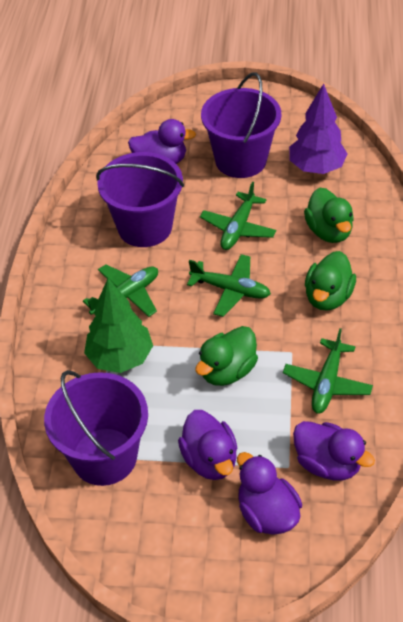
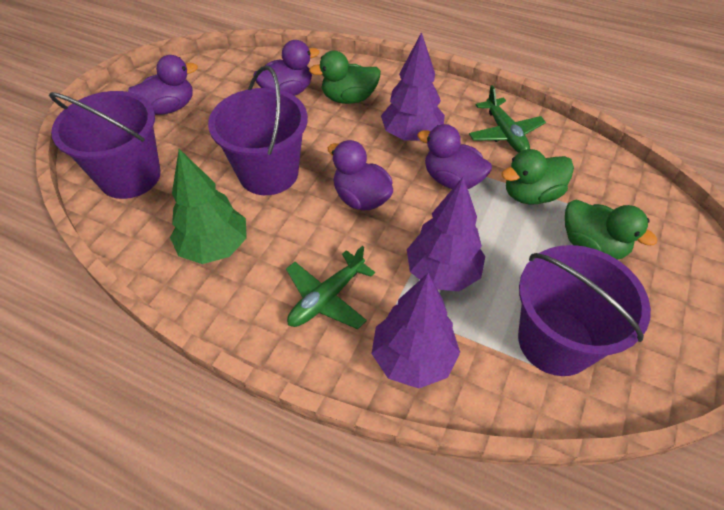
green plane: [83,264,158,317] [187,254,271,317] [200,181,276,250] [283,328,373,414] = 4 -> [286,246,375,329] [469,85,546,153] = 2
purple tree: [289,83,347,174] = 1 -> [372,273,460,388] [381,32,445,141] [407,176,485,291] = 3

